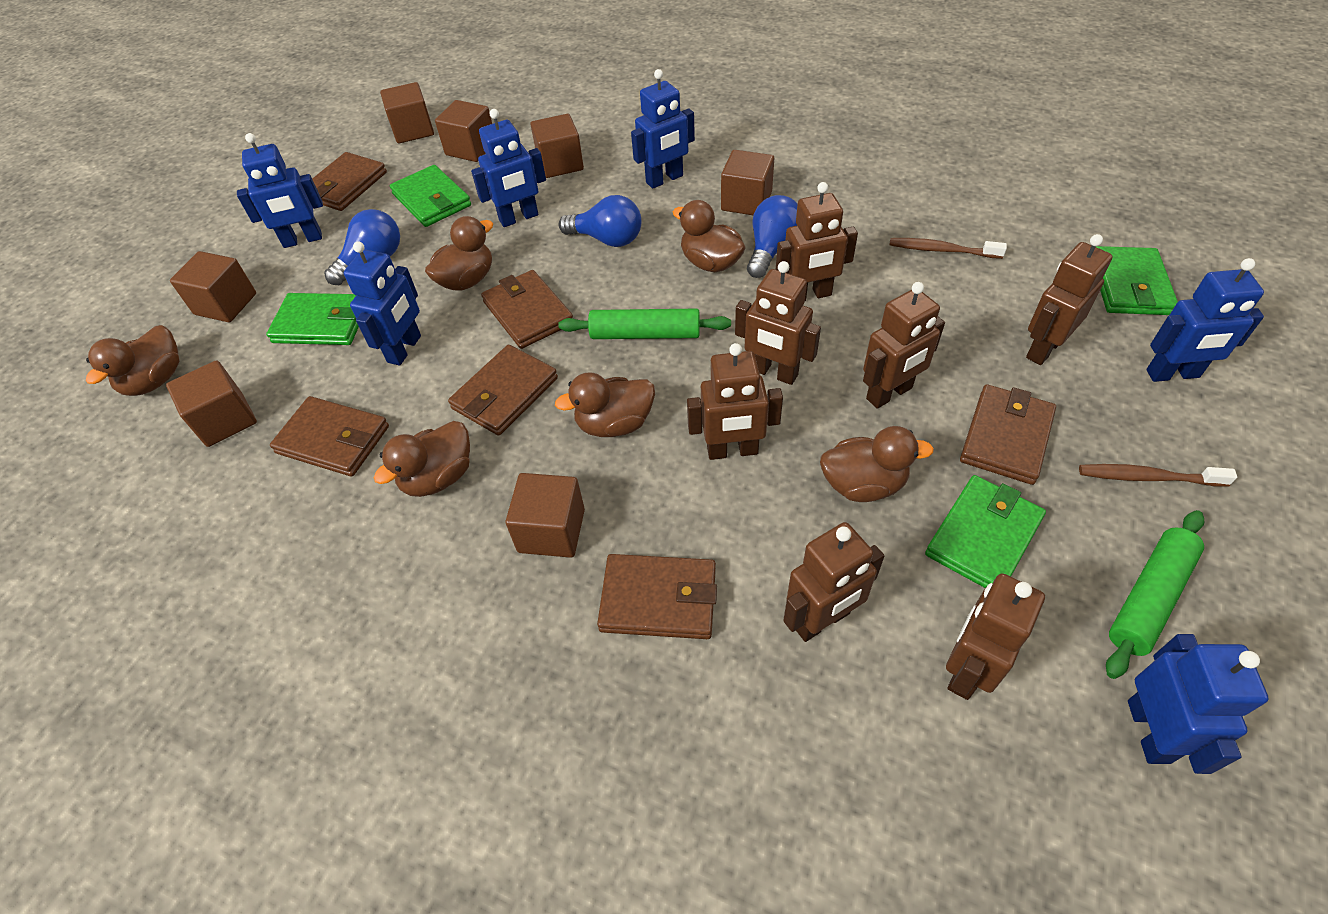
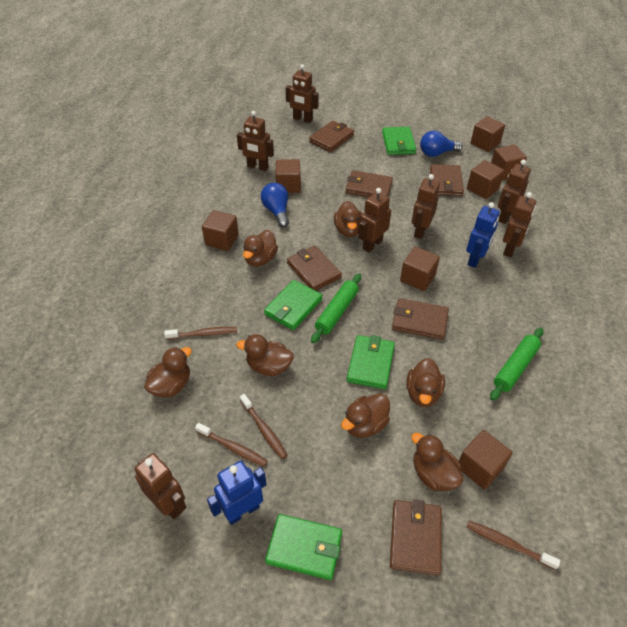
blue light bulb: [324,209,400,285] [558,195,641,247] [747,195,798,278] = 3 -> [261,183,289,228] [420,131,463,157] = 2
blue robot: [237,133,323,248] [343,241,421,366] [471,109,546,227] [631,69,695,189] [1128,634,1269,774] [1146,258,1264,382] = 6 -> [207,461,267,525] [466,202,500,268] = 2
brown duck: [86,325,179,396] [374,421,470,497] [425,216,493,291] [555,372,655,437] [673,200,746,272] [820,426,934,502] = 6 -> [144,347,192,397] [236,334,294,376] [243,230,278,267] [334,201,363,237] [341,393,390,438] [406,358,445,407] [411,433,463,491] = 7
brown toothbrush: [889,238,1007,259] [1079,464,1237,487] = 2 -> [164,327,237,340] [195,423,268,467] [240,394,287,459] [467,521,560,570] = 4

